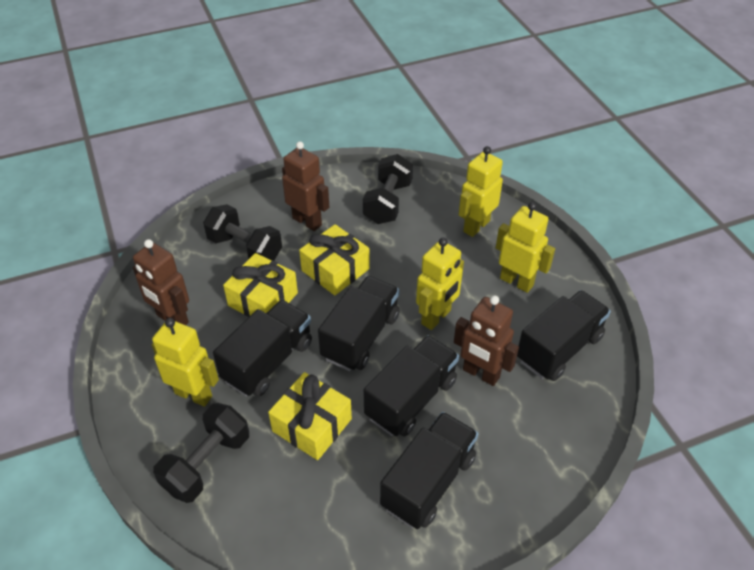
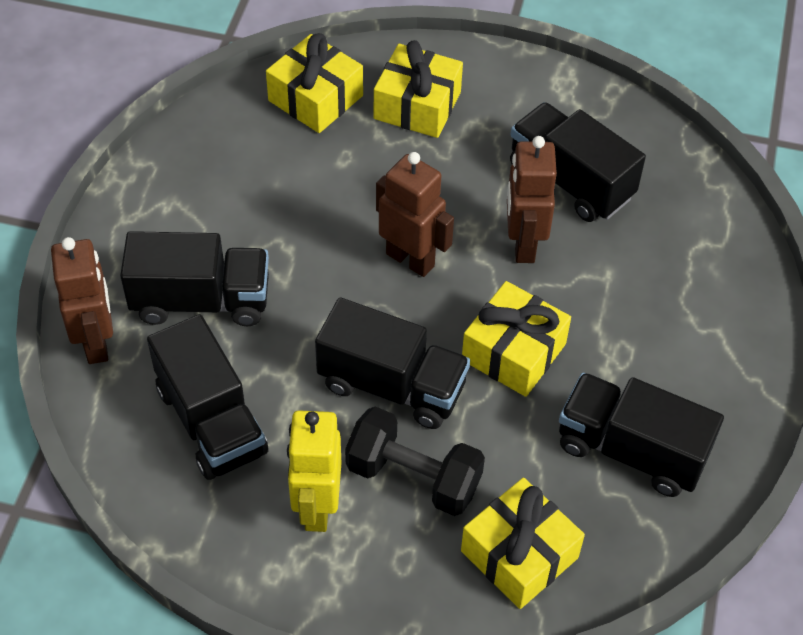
black dumbbell: [153,403,249,503] [203,204,282,261] [363,154,413,224] = 3 -> [345,406,485,516] = 1
yellow gift: [223,253,298,317] [268,372,352,460] [299,224,370,295] = 3 -> [266,33,363,133] [374,40,463,138] [461,478,585,609] [462,281,571,397] = 4
yellow robot: [152,318,219,407] [416,238,464,330] [458,146,503,237] [496,202,555,293] = 4 -> [287,410,341,532] = 1

